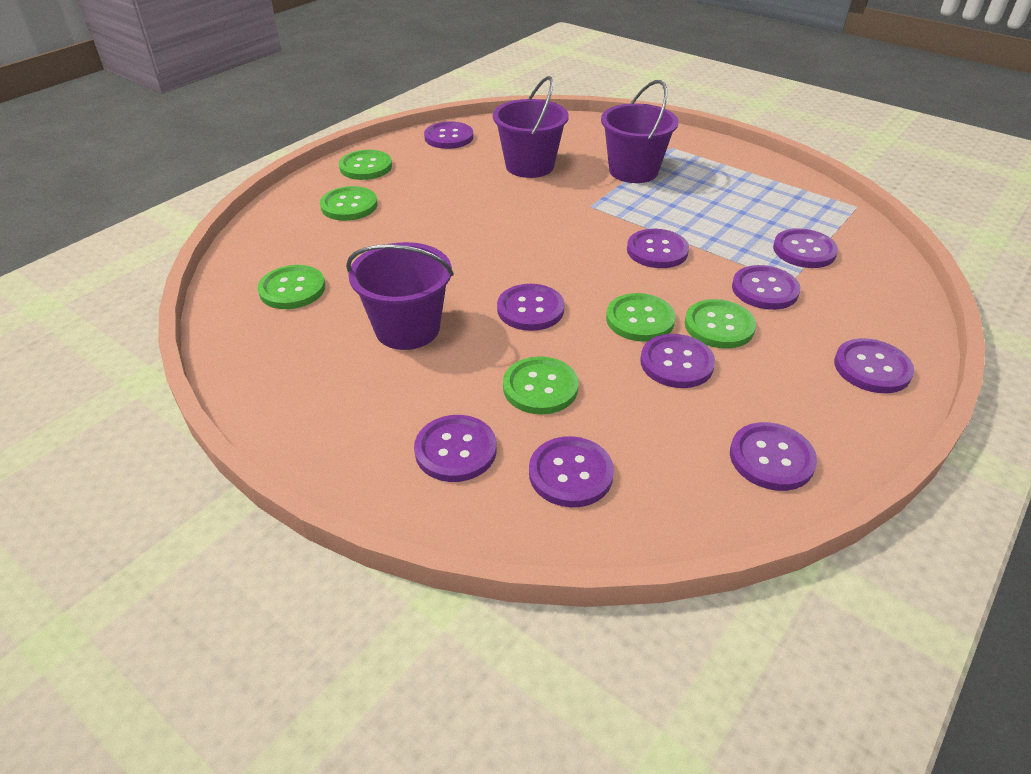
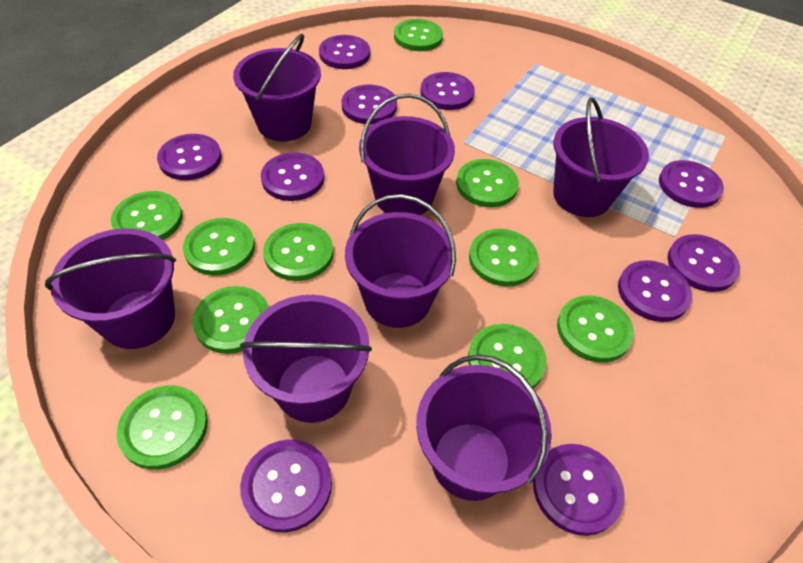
green button: [258,265,325,309] [320,186,378,221] [339,150,392,180] [503,356,579,414] [606,293,676,342] [685,299,756,349] = 6 -> [111,191,183,240] [117,386,208,470] [183,218,255,276] [192,286,269,354] [263,223,334,281] [394,19,443,51] [456,159,519,207] [468,324,547,388] [469,229,538,286] [557,295,634,363] = 10
purple bucket: [346,242,454,350] [493,76,569,178] [601,80,678,183] = 3 -> [45,228,176,349] [233,34,321,141] [240,295,372,423] [345,194,456,328] [359,94,455,215] [416,354,552,501] [553,97,649,217] = 7

